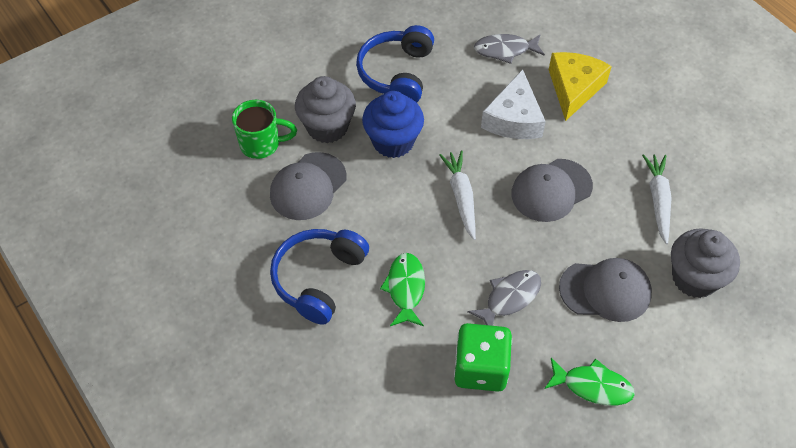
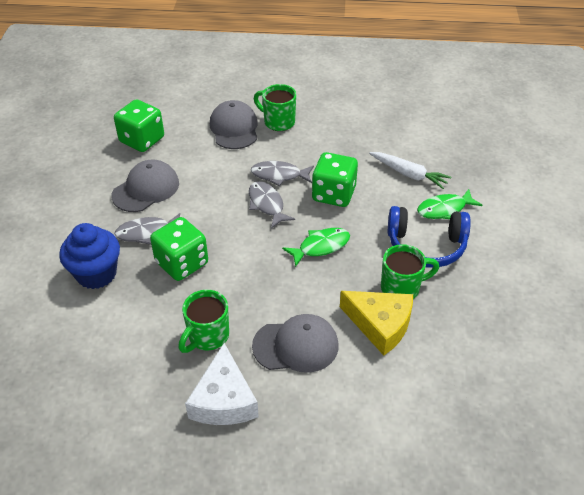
blue headphones: [270,229,369,325] [356,25,434,103] = 2 -> [388,206,471,268] = 1
green dice: [454,323,512,392] = 1 -> [114,99,164,152] [150,217,208,281] [312,152,358,207] = 3
green mug: [232,100,297,159] = 1 -> [178,290,229,353] [254,84,296,131] [381,244,439,299] = 3
grey cupcake: [295,76,356,143] [671,228,740,298] = 2 -> none = 0
grey fish: [467,270,541,326] [474,34,545,64] = 2 -> [114,213,180,245] [249,181,295,229] [251,161,314,186] = 3
white carrot: [439,150,476,240] [642,154,672,244] = 2 -> [369,152,451,189] = 1

